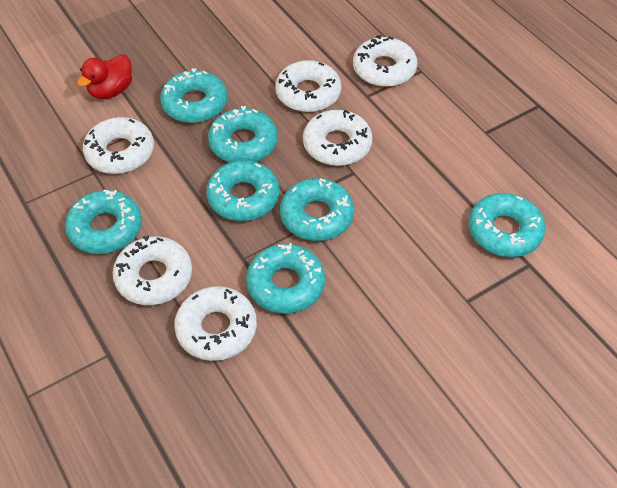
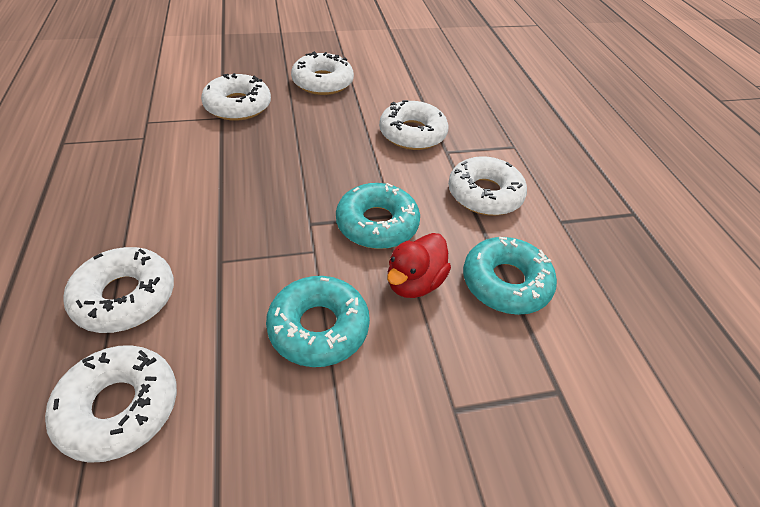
turquoise donut: [65,190,142,254] [160,68,228,123] [206,160,280,221] [208,106,278,162] [246,243,325,314] [280,178,354,241] [469,193,545,257] = 7 -> [266,276,370,367] [336,183,420,249] [463,237,557,315] = 3

